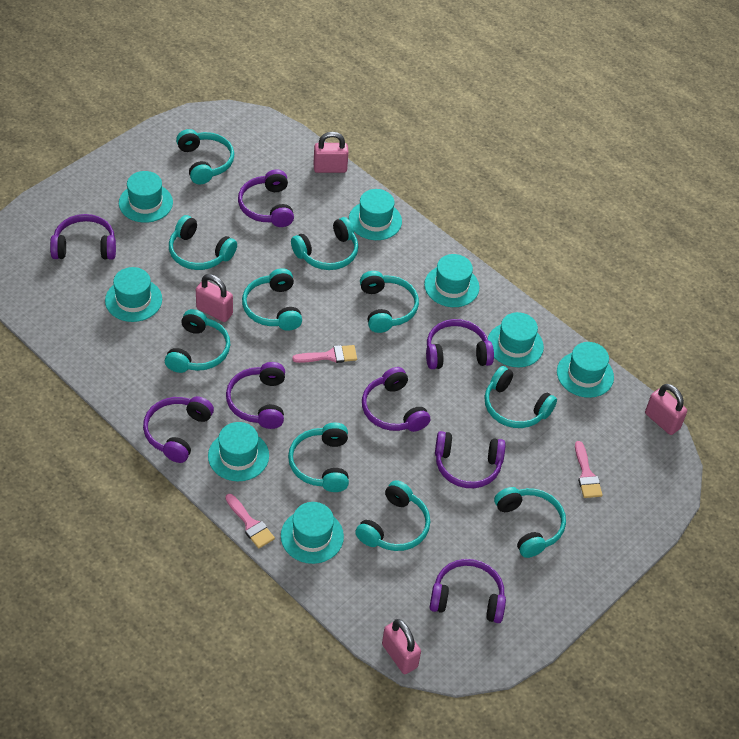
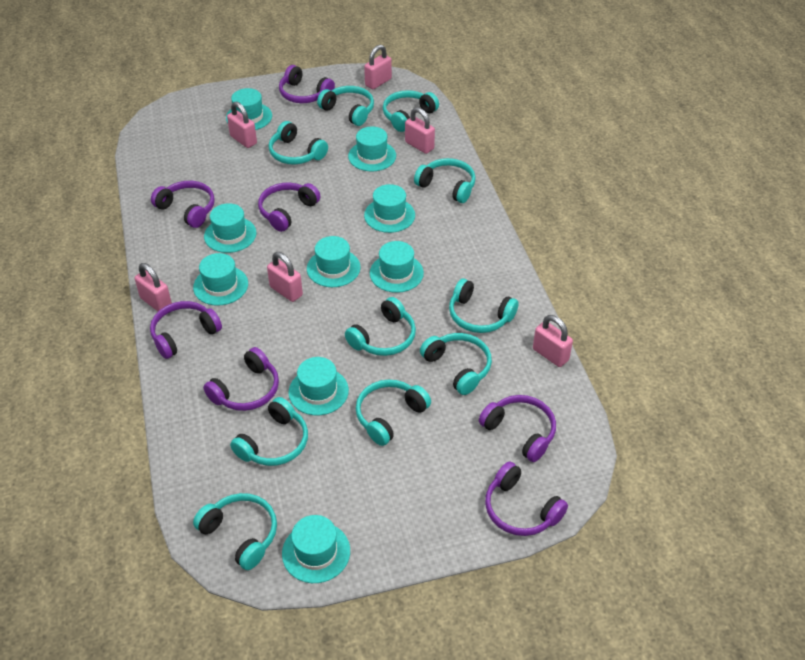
pink brush: [225,494,275,549] [292,345,357,363] [575,441,603,498] = 3 -> none = 0
pink padlock: [196,274,233,322] [314,132,349,173] [382,619,421,674] [645,384,687,435] = 4 -> [135,263,172,311] [227,101,257,148] [267,252,303,302] [364,45,392,89] [405,107,435,154] [533,315,573,367] = 6
purple headphones: [50,214,116,260] [143,396,214,463] [226,362,285,429] [238,169,294,227] [362,367,430,432] [426,319,494,369] [430,559,506,623] [435,431,506,488] = 8 -> [150,301,222,359] [151,181,215,228] [203,347,279,411] [258,183,321,232] [279,65,335,103] [479,395,556,462] [485,461,568,536] = 7
turquoise hat: [105,267,162,322] [119,171,173,223] [208,422,269,481] [281,502,344,564] [349,189,402,240] [424,254,480,307] [488,312,544,367] [557,342,614,398] = 8 -> [193,253,248,306] [204,203,257,253] [226,88,272,130] [282,515,350,583] [288,357,349,415] [307,236,361,287] [348,126,396,171] [364,184,415,233] [370,241,424,293] = 9

